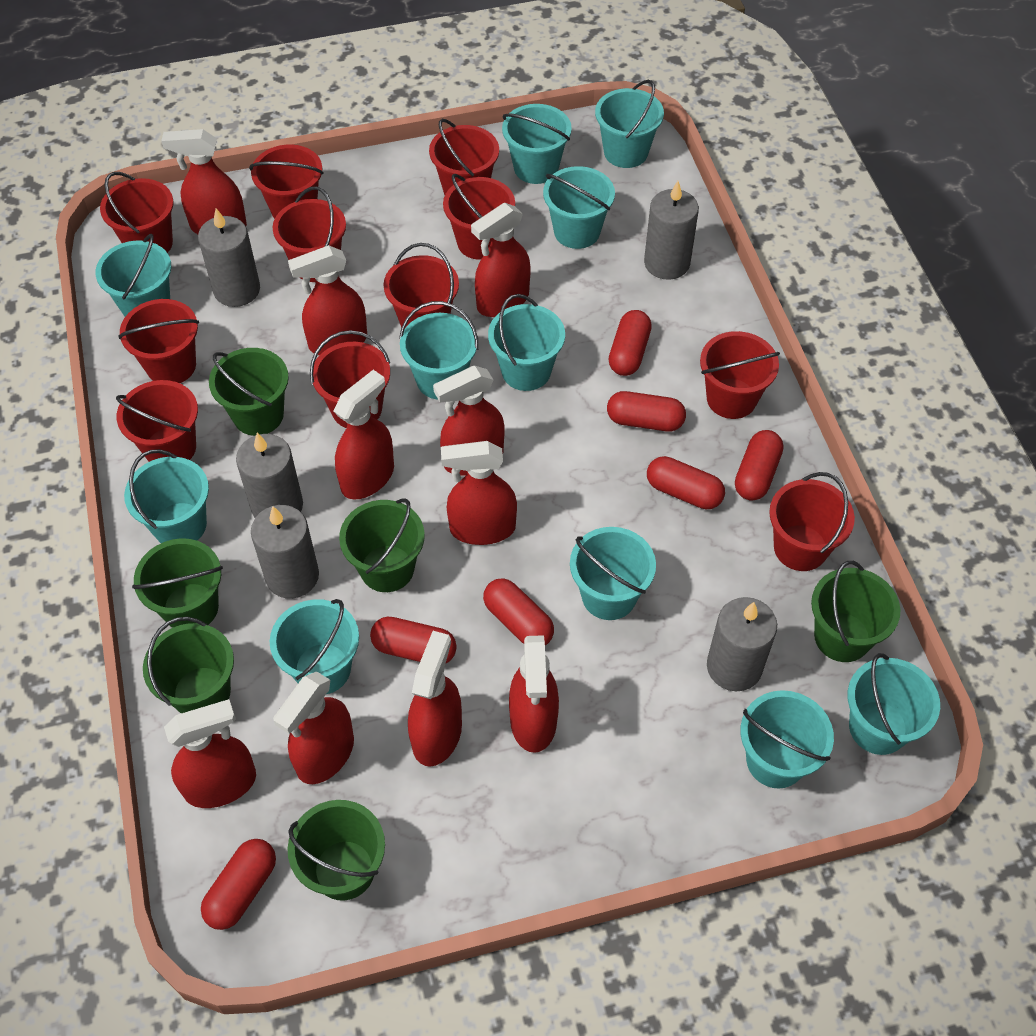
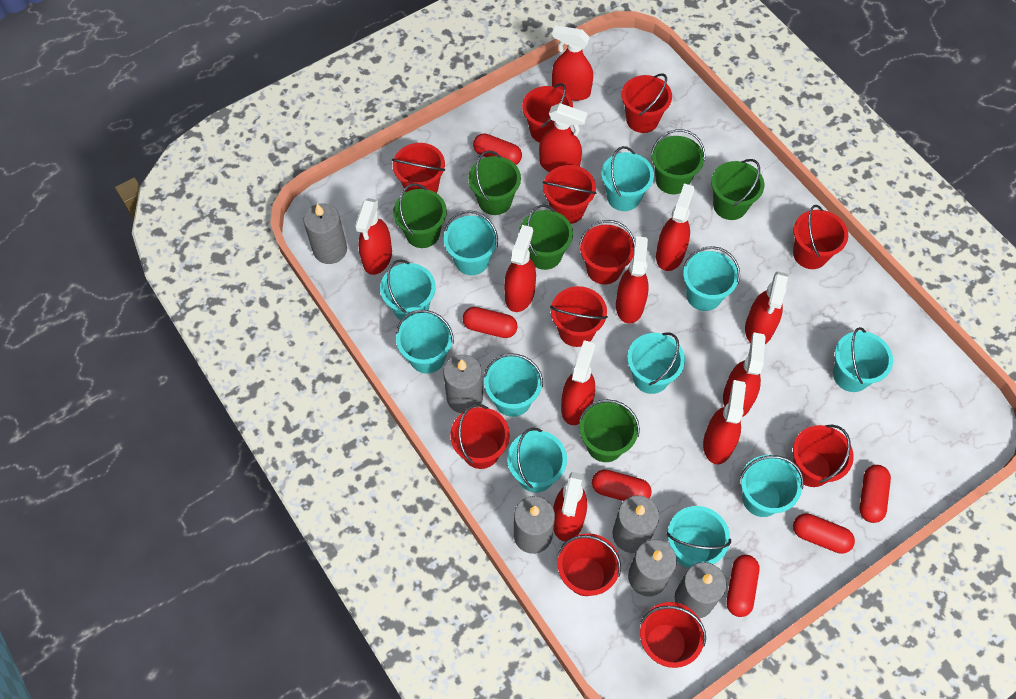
grey candle: [198,208,260,307] [236,433,303,518] [251,505,319,599] [644,181,699,280] [707,597,777,691] = 5 -> [304,203,347,264] [443,354,483,413] [514,496,555,554] [612,495,659,553] [628,539,677,596] [675,562,726,619] = 6
red capsule: [201,839,276,930] [370,617,457,663] [483,578,554,645] [607,391,686,431] [609,310,652,376] [647,456,725,509] [735,430,783,500] = 7 -> [462,307,518,338] [473,133,522,165] [592,469,652,501] [726,555,759,617] [793,513,855,554] [860,465,891,523] = 6
red spray bottle: [161,129,247,234] [164,699,256,808] [273,672,354,784] [288,245,367,355] [334,370,394,500] [408,631,462,767] [433,366,504,476] [441,441,517,545] [471,203,531,317] [509,635,559,753] = 10 -> [355,198,392,275] [504,225,536,312] [539,103,588,172] [552,25,593,101] [553,472,587,541] [561,340,595,425] [616,236,649,324] [656,183,695,271] [703,380,746,464] [723,332,766,417] [745,271,788,344] = 11

